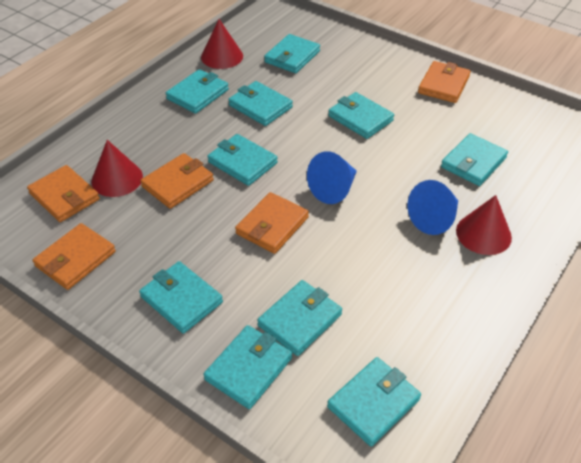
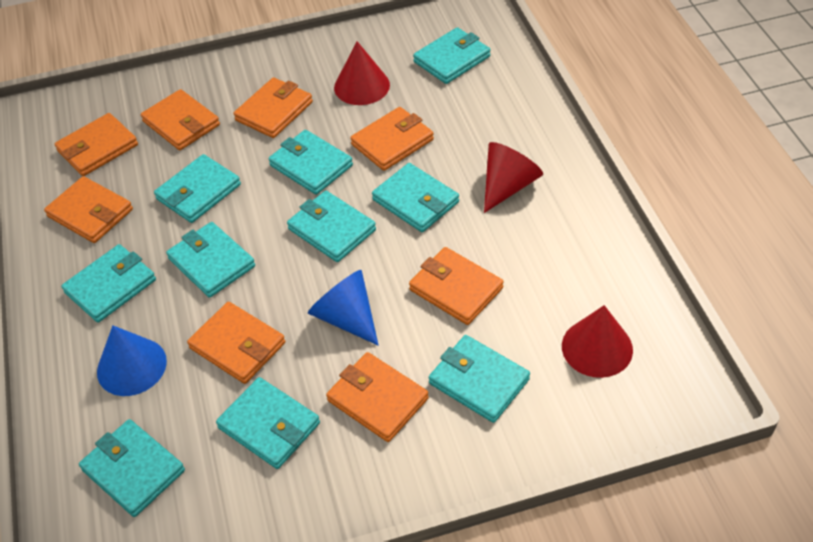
orange wallet: [27,165,100,222] [33,223,116,290] [140,153,214,209] [235,192,309,254] [418,61,471,103] = 5 -> [44,176,133,243] [55,113,138,176] [141,89,220,150] [187,302,285,384] [234,77,313,138] [326,352,429,442] [350,107,434,171] [409,247,504,325] = 8

